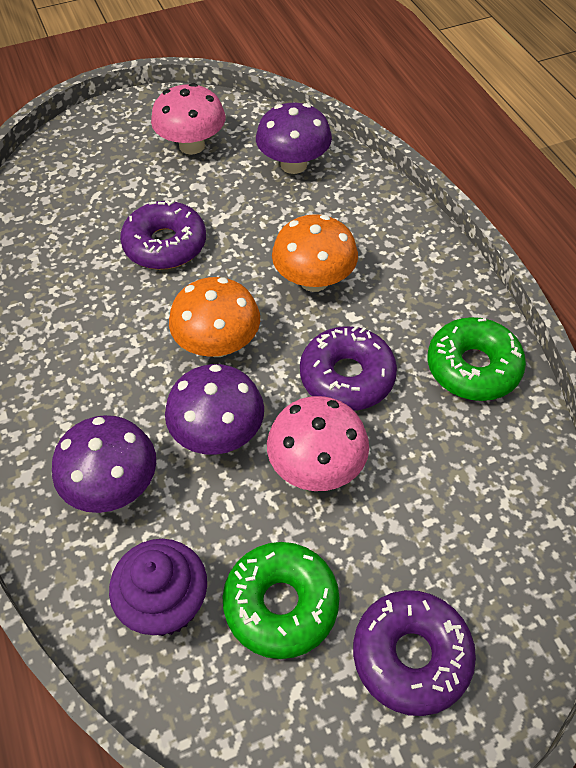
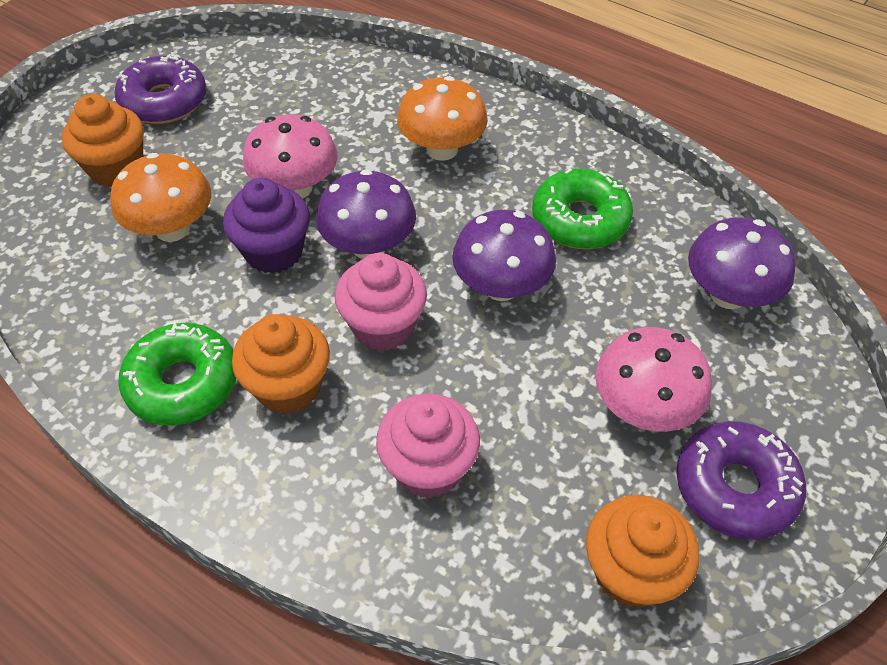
orange cupcake: none = 0 -> [62,94,144,187] [232,314,330,414] [586,495,699,608] = 3
pink cupcake: none = 0 -> [335,253,427,351] [376,394,480,498] = 2
purple donut: [120,199,206,270] [300,325,397,411] [353,590,476,716] = 3 -> [114,54,207,124] [676,421,806,540] = 2

